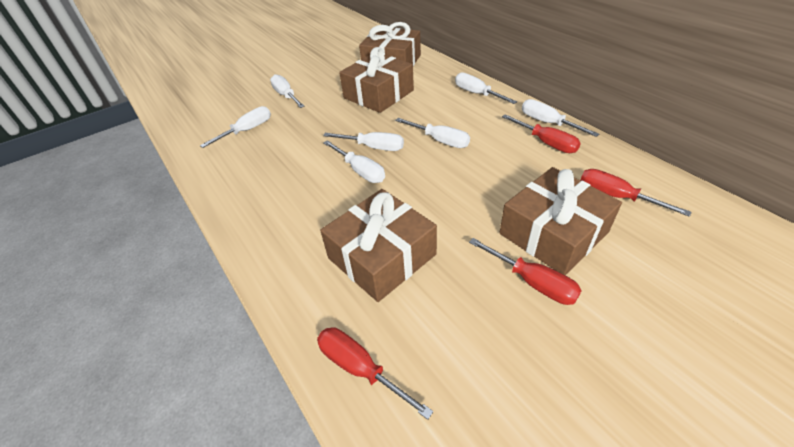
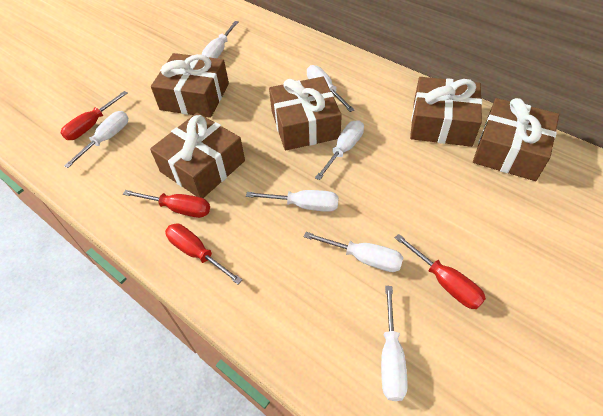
brown gift: [320,189,437,302] [339,47,414,113] [359,22,421,66] [499,167,622,275] = 4 -> [150,113,245,198] [151,53,229,118] [269,77,342,151] [410,77,482,147] [473,98,559,181] = 5

